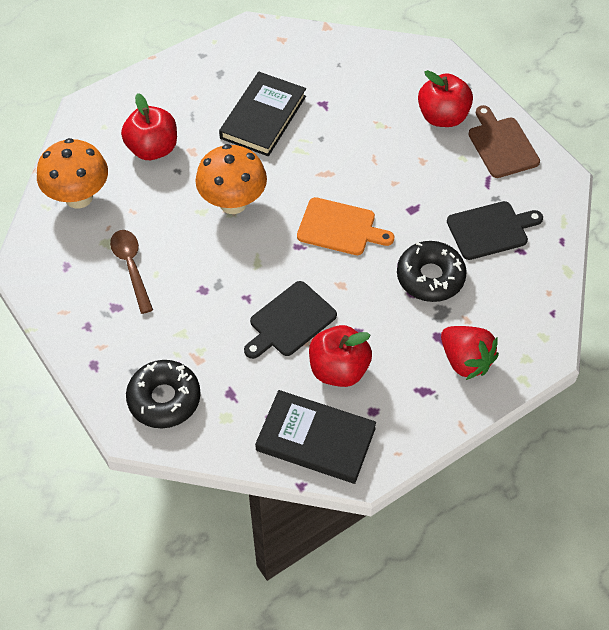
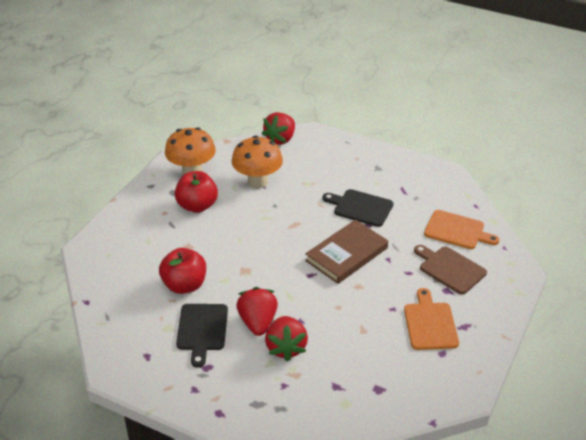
black book: [219,72,306,156] [255,390,376,484] = 2 -> none = 0
black donut: [126,360,201,428] [397,241,467,302] = 2 -> none = 0
brown book: none = 0 -> [305,220,388,284] = 1
brown spoon: [110,230,153,314] = 1 -> none = 0
orange cutting board: [297,197,394,255] = 1 -> [404,288,459,350] [424,210,500,249] = 2
red apple: [121,93,177,160] [309,325,372,387] [418,70,473,127] = 3 -> [159,248,206,294] [175,171,218,213] = 2
red strawberry: [441,326,499,380] = 1 -> [236,287,278,336] [262,112,295,145] [265,316,308,362] = 3

